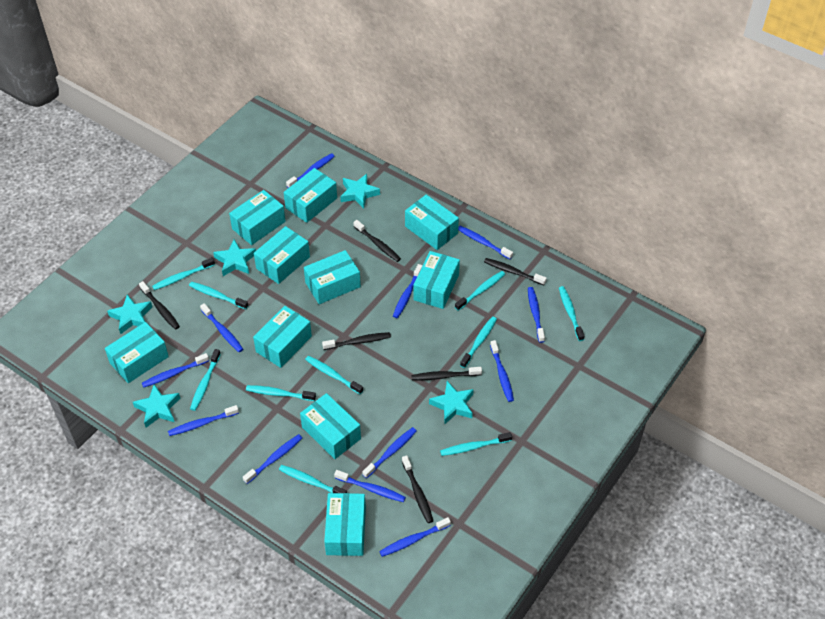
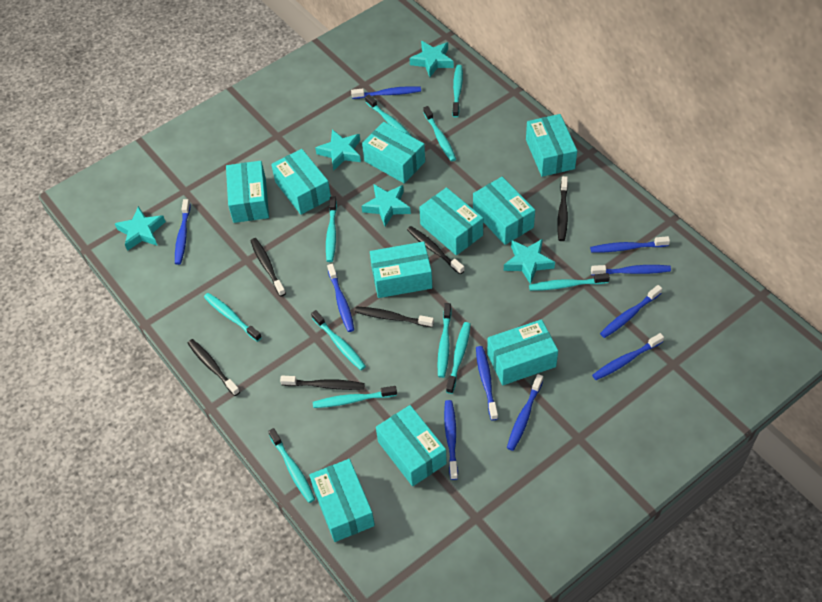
blue toothbrush: [142,353,209,388] [168,405,239,436] [200,303,243,352] [243,434,302,484] [286,153,335,188] [334,470,406,502] [362,427,416,478] [379,517,451,557] [393,264,423,318] [458,226,513,259] [490,340,514,402] [528,287,545,343] = 12 -> [175,199,190,265] [327,264,354,332] [351,86,421,99] [444,400,458,480] [476,346,498,420] [507,374,543,451] [590,236,670,253] [591,265,671,276] [592,333,664,380] [600,285,662,338] = 10
turquoise toothbrush: [152,257,215,290] [189,282,248,310] [190,349,221,411] [246,385,316,401] [279,465,347,493] [305,356,363,394] [440,432,512,456] [455,271,505,311] [460,316,497,368] [559,286,585,341] = 10 -> [204,293,262,342] [268,428,315,503] [311,310,366,370] [313,386,397,408] [326,196,337,262] [365,95,411,136] [423,106,456,161] [438,303,452,378] [446,322,471,394] [452,65,463,117] [529,273,610,291] = 11

